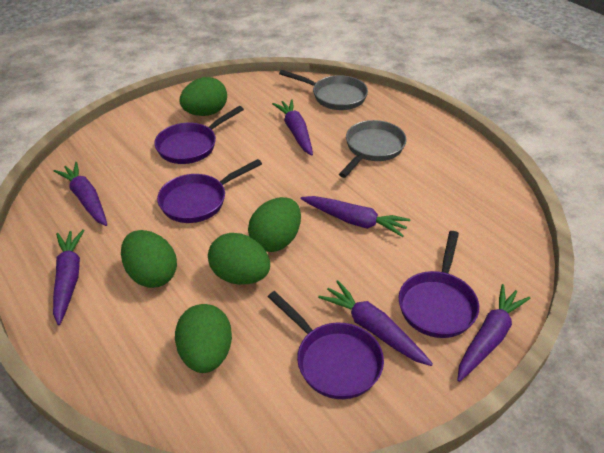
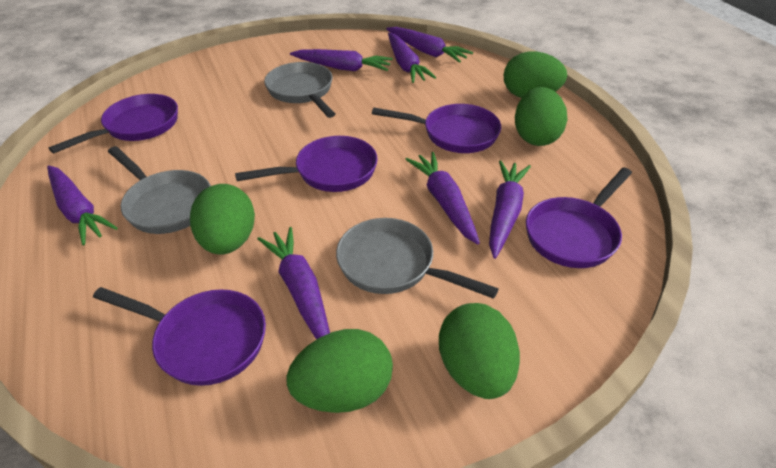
grey pan: [279,70,368,110] [339,120,407,178] = 2 -> [108,146,211,234] [264,62,335,118] [336,218,498,299] = 3
purple carrot: [53,162,107,226] [53,229,85,325] [272,99,313,156] [301,196,410,237] [318,280,433,366] [457,284,531,382] = 6 -> [47,165,118,245] [257,227,330,339] [290,49,393,71] [386,27,473,63] [388,33,436,83] [405,152,480,245] [489,160,531,259] = 7
purple pan: [154,106,244,164] [157,159,262,223] [268,291,384,399] [399,231,479,338] = 4 -> [49,94,178,153] [93,287,266,386] [235,136,378,192] [372,104,501,153] [526,168,632,268] = 5

